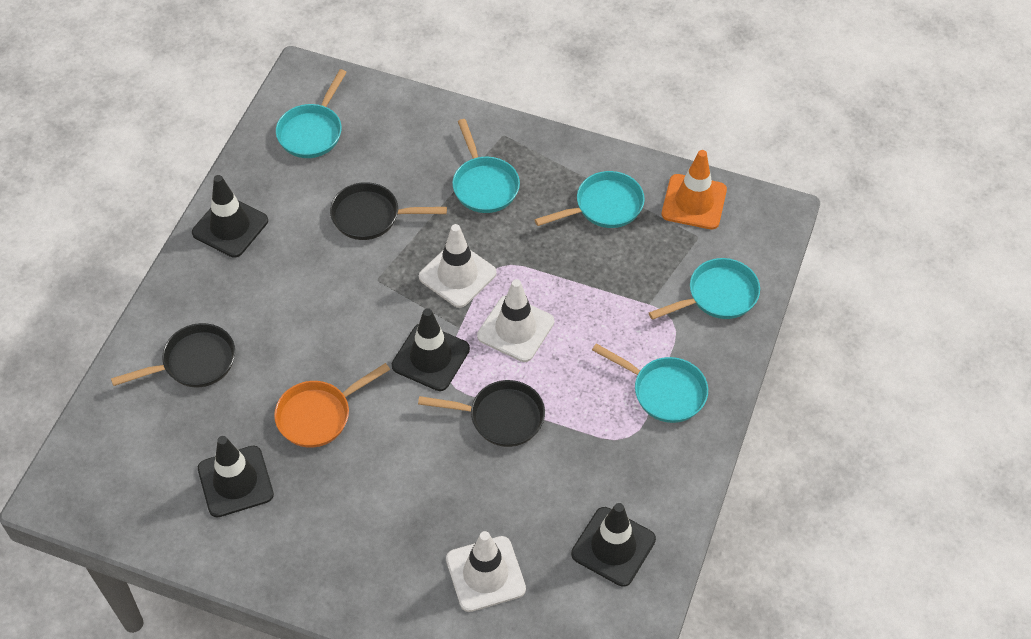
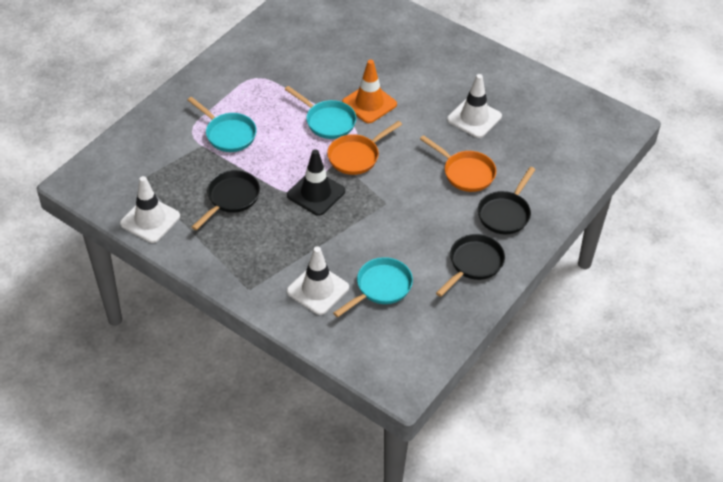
black traffic cone: [192,175,268,258] [198,436,274,517] [392,308,470,391] [571,503,656,587] = 4 -> [287,149,345,216] = 1
orange pan: [274,363,390,448] = 1 -> [327,121,402,175] [420,135,496,192] = 2
turquoise pan: [276,69,347,158] [452,119,520,213] [534,171,645,228] [592,343,708,423] [649,258,760,320] = 5 -> [188,97,257,152] [284,86,356,139] [333,257,413,317] = 3

